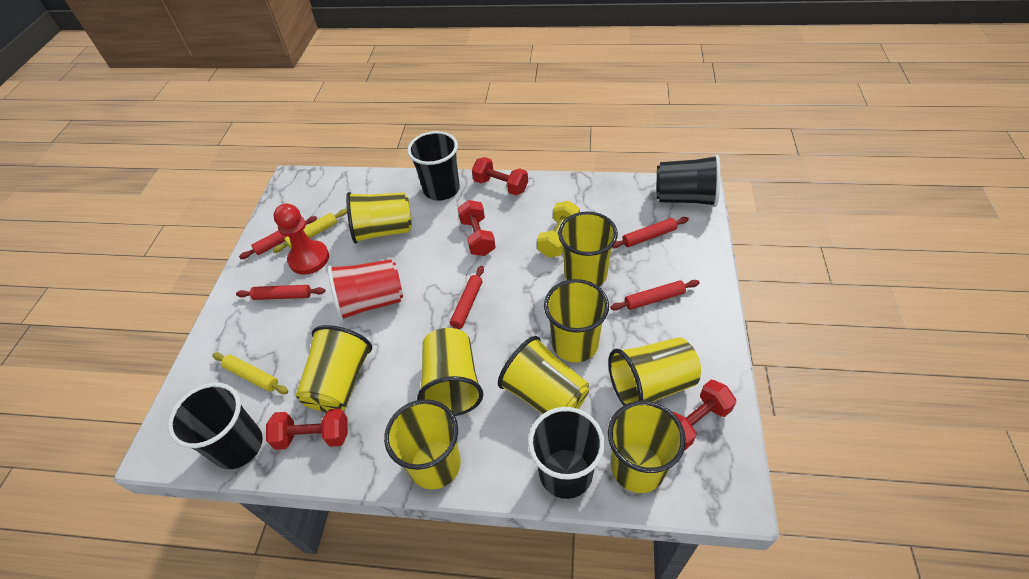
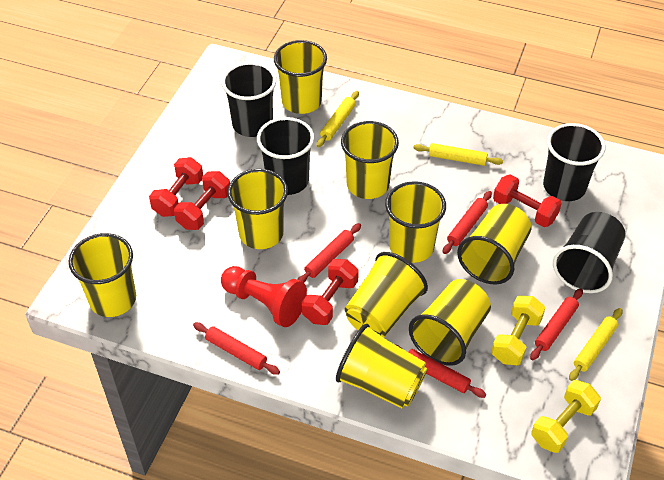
red cup: [328,259,403,321] = 1 -> none = 0
yellow dumbbell: [537,201,580,257] = 1 -> [491,296,545,365] [531,380,601,453] = 2
yellow rolling pin: [212,352,288,394] [272,209,347,253] = 2 -> [316,91,359,147] [414,143,503,166] [569,308,622,381] = 3

